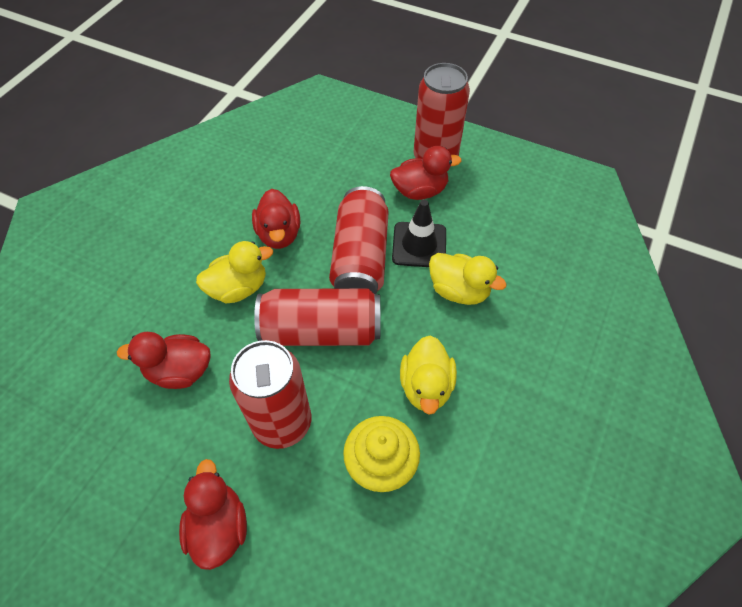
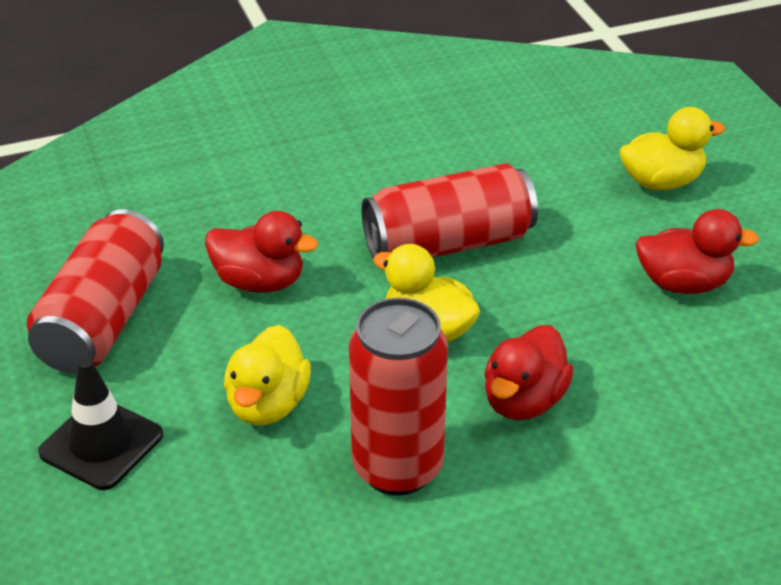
red can: [229,340,311,449] [254,288,381,346] [329,186,389,294] [414,63,470,159] = 4 -> [27,209,164,373] [349,298,448,496] [362,163,538,258] = 3
red duck: [117,332,210,389] [179,459,247,570] [252,189,300,249] [390,146,462,200] = 4 -> [205,211,318,293] [484,325,574,420] [636,209,759,294] = 3
yellow cupcake: [343,416,420,492] = 1 -> none = 0

